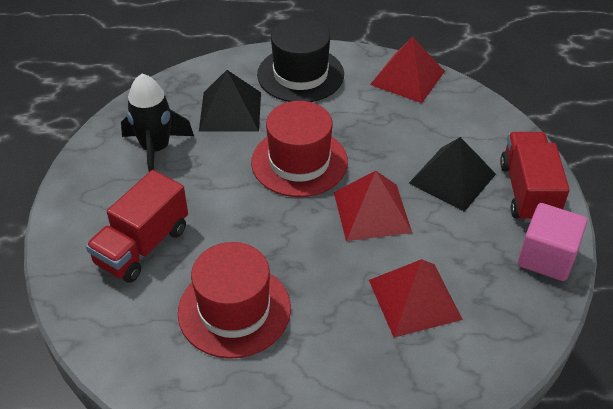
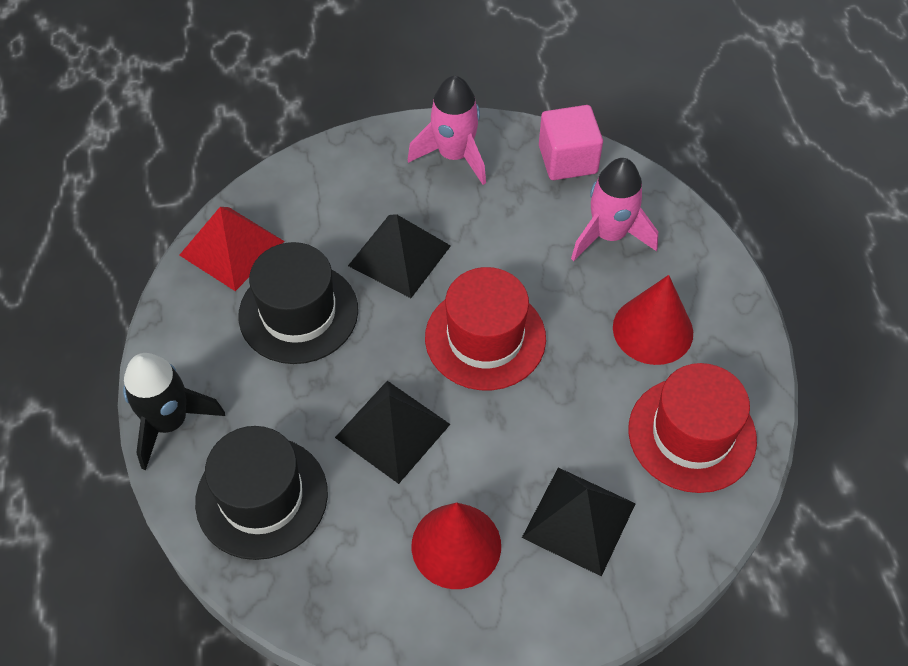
black hat: [257,18,344,102] = 1 -> [195,426,328,560] [238,242,358,364] = 2
black pyramid: [199,70,261,132] [409,137,496,212] = 2 -> [335,381,450,484] [348,214,451,298] [522,468,636,577] = 3
pink rocket: none = 0 -> [408,76,486,185] [571,158,658,261] = 2
red cone: none = 0 -> [412,502,501,589] [613,275,693,365] = 2
red pyramid: [334,171,412,241] [369,259,463,338] [370,36,445,103] = 3 -> [179,207,284,291] = 1
red truck: [86,170,188,283] [500,132,570,223] = 2 -> none = 0

